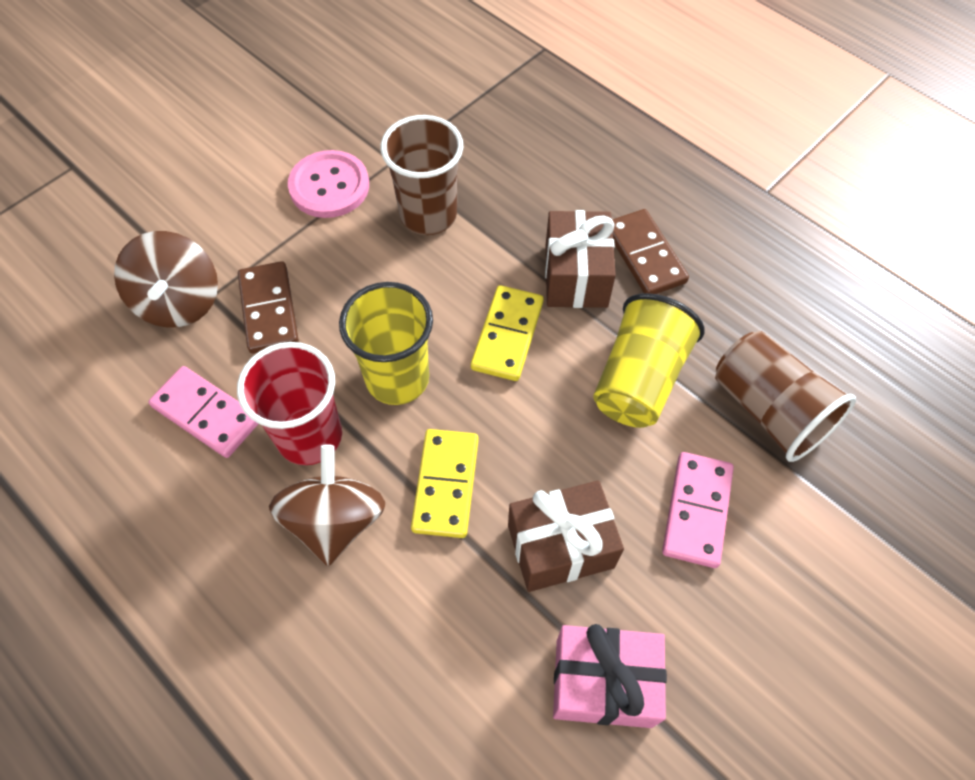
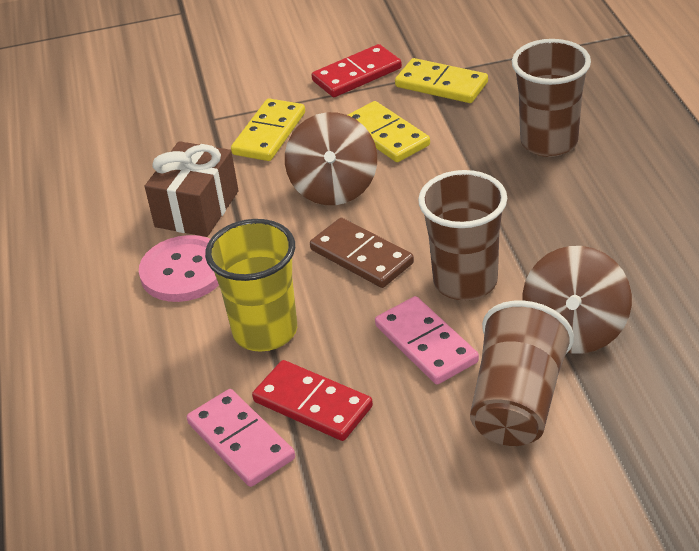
brown cup: [381,115,463,235] [715,331,856,462] = 2 -> [418,170,507,300] [470,300,574,446] [512,39,591,157] = 3
brown domino: [238,261,299,354] [612,209,689,294] = 2 -> [310,218,414,288] = 1
brown gift: [508,480,624,592] [545,210,616,308] = 2 -> [145,141,239,237] = 1
pink gift: [553,624,667,728] = 1 -> none = 0
red cup: [237,342,342,465] = 1 -> none = 0
red domino: none = 0 -> [252,360,373,441] [312,44,402,97] = 2
yellow cup: [339,282,433,405] [593,293,705,428] = 2 -> [205,219,297,352] = 1
yellow domino: [411,429,479,538] [471,285,544,381] = 2 -> [231,98,305,161] [348,101,430,162] [395,58,488,103] = 3

